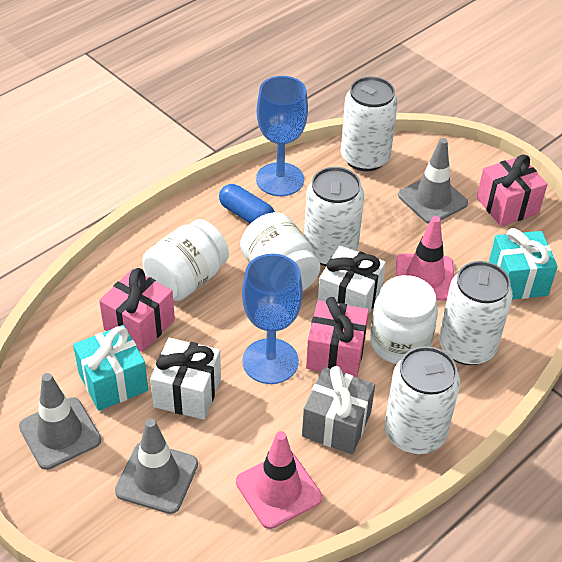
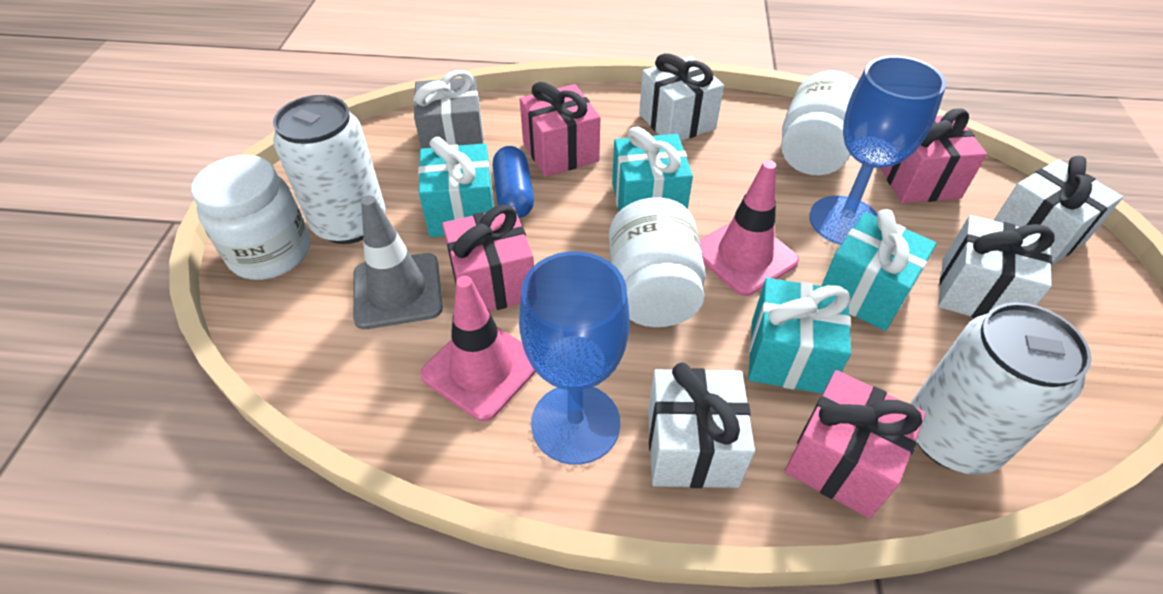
grey traffic cone: [19,373,101,470] [115,418,198,514] [398,138,468,224] = 3 -> [353,196,443,329] = 1
pink gift: [99,268,175,352] [306,297,369,378] [477,154,547,227] = 3 -> [442,205,534,311] [520,82,600,177] [785,370,926,518] [880,109,987,203] = 4
turquoise gift: [73,325,148,411] [489,228,558,299] = 2 -> [418,136,495,237] [612,127,693,211] [748,278,851,394] [822,209,937,331] = 4
white can: [304,167,364,266] [341,76,398,171] [385,346,460,454] [439,261,513,365] = 4 -> [273,95,386,244] [910,302,1092,475] = 2
white gift: [150,338,221,420] [318,245,386,315] = 2 -> [639,53,724,141] [648,363,755,488] [938,215,1055,318] [994,156,1123,266] = 4

